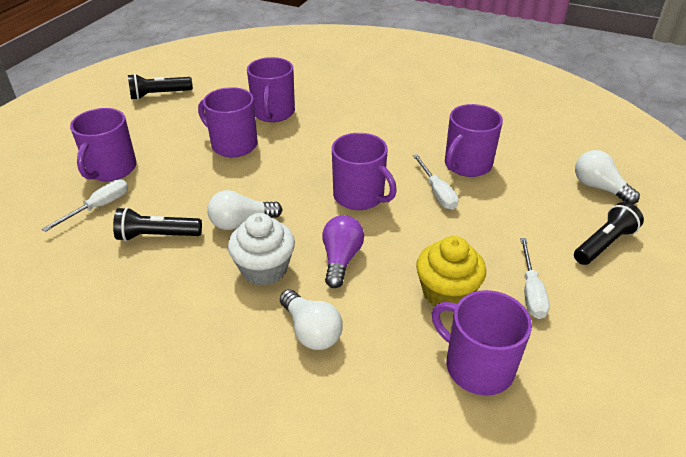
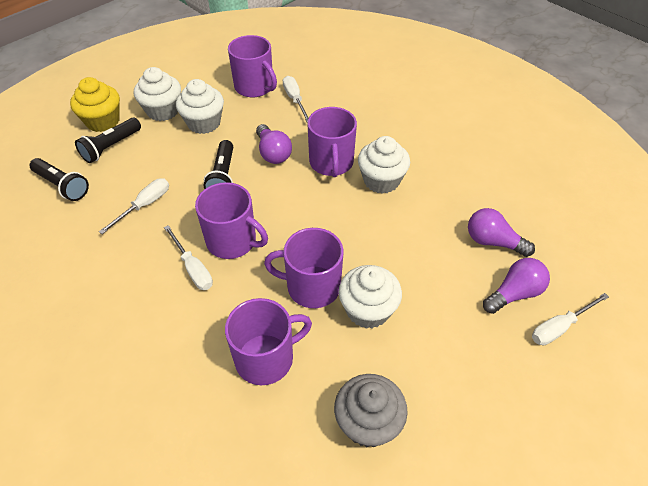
grey cupcake: none = 0 -> [334,374,408,447] = 1
purple light bulb: [322,215,364,288] = 1 -> [256,124,292,164] [468,208,535,257] [483,258,550,314] = 3
purple mug: [70,108,137,181] [198,87,258,157] [247,57,295,122] [332,133,397,210] [432,290,532,396] [445,104,503,177] = 6 -> [195,182,268,259] [225,298,312,385] [228,35,277,97] [264,228,343,308] [307,107,357,177] = 5
white cupcake: [228,213,295,286] = 1 -> [134,67,181,121] [176,79,224,134] [339,265,402,329] [358,136,410,194] = 4
white light bulb: [207,190,283,230] [280,289,343,350] [575,150,640,204] = 3 -> none = 0
white screwdriver: [42,179,128,232] [413,154,458,210] [520,238,550,319] = 3 -> [99,178,169,234] [164,225,213,290] [283,76,309,122] [532,293,609,345] = 4

